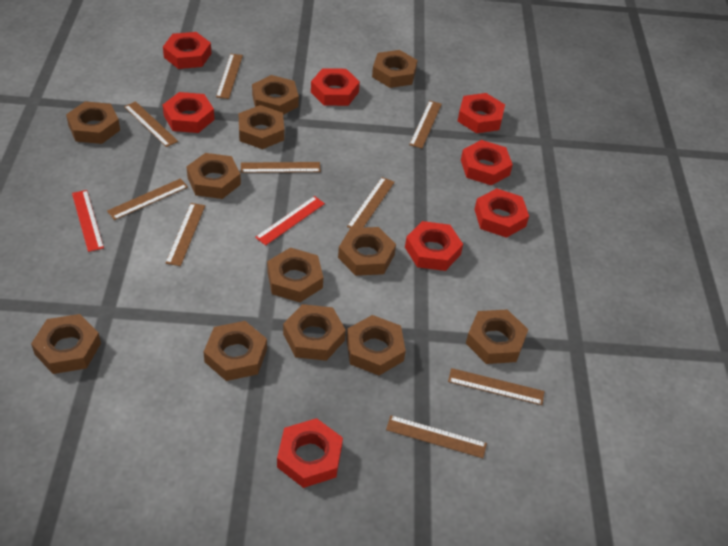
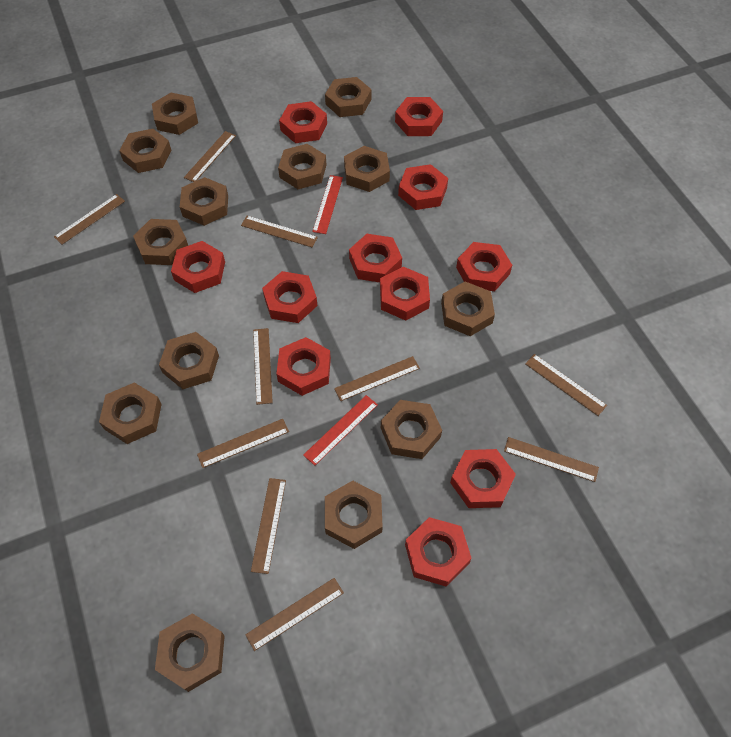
brown nut: [31,314,101,374] [66,101,120,144] [186,153,241,199] [204,321,267,381] [238,105,284,149] [252,75,299,115] [267,248,323,302] [283,304,346,361] [338,227,396,276] [347,315,406,375] [372,50,418,88] [466,310,528,364] = 12 -> [99,382,162,444] [119,129,172,173] [133,219,188,265] [152,93,198,135] [155,613,225,692] [159,332,219,389] [180,177,228,226] [278,144,326,189] [325,77,371,117] [325,481,383,549] [344,146,390,192] [381,400,442,459] [441,281,495,336] = 13
brown ruler: [107,179,188,220] [124,101,178,147] [165,203,205,266] [216,54,243,99] [241,162,321,173] [347,177,395,228] [386,415,487,458] [409,101,442,149] [448,368,545,405] = 9 -> [54,194,125,244] [184,131,236,182] [197,419,289,468] [241,216,318,247] [245,578,344,651] [251,478,286,574] [253,328,273,405] [334,356,420,401] [504,437,599,482] [525,354,607,416] = 10
red nut: [163,32,211,69] [163,92,214,133] [277,418,343,488] [311,69,360,106] [405,221,463,271] [458,93,505,133] [461,140,513,185] [474,188,529,238] = 8 -> [171,241,225,293] [262,271,317,323] [276,337,331,396] [279,101,327,143] [349,234,402,282] [380,267,430,321] [395,97,443,136] [398,164,448,210] [405,517,472,587] [450,449,516,508] [456,242,512,291] = 11

